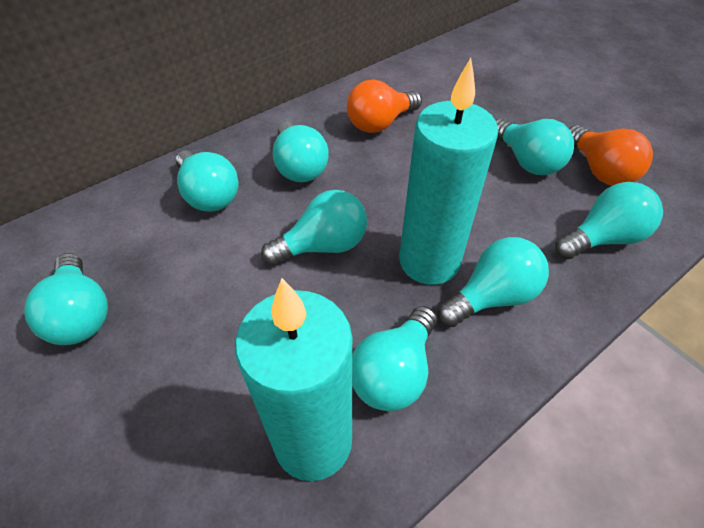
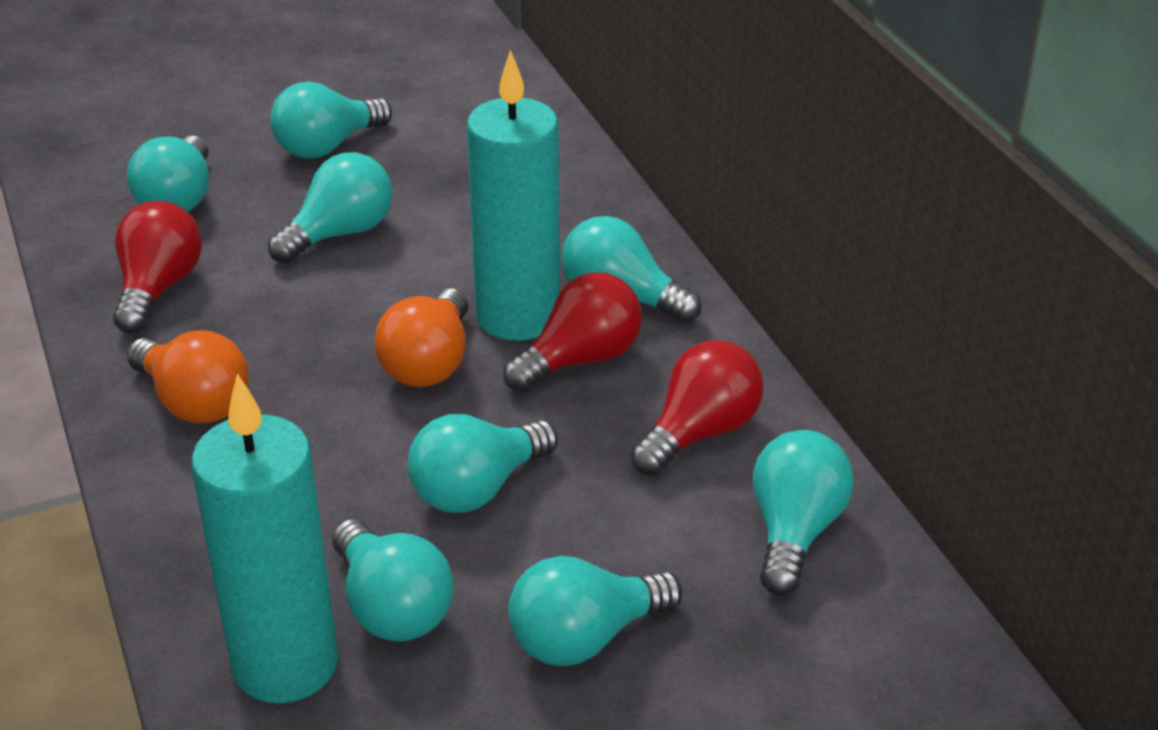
red light bulb: none = 0 -> [113,201,202,333] [503,273,642,392] [631,340,763,476] = 3

